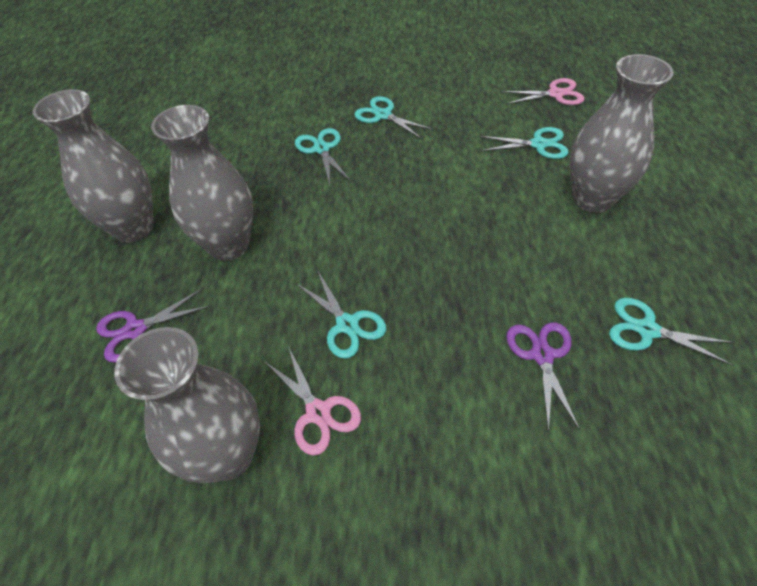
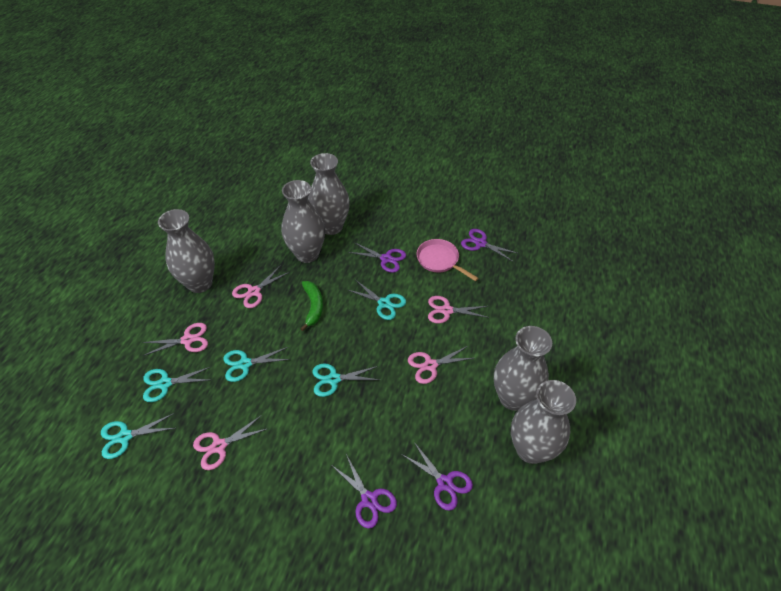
green banana: none = 0 -> [301,281,323,331] = 1
grey vase: [33,89,154,243] [114,327,260,483] [151,105,253,261] [570,54,674,213] = 4 -> [158,209,215,293] [281,180,325,263] [308,153,350,235] [494,326,552,411] [511,380,576,464] = 5
pink pan: none = 0 -> [417,239,478,281] = 1
pink scissors: [264,346,361,455] [501,78,585,105] = 2 -> [142,323,208,356] [193,415,269,470] [232,265,290,308] [408,346,474,384] [428,296,490,323] = 5
purple scissors: [96,289,210,363] [506,322,580,431] = 2 -> [333,454,397,529] [348,242,406,273] [401,442,473,511] [461,229,519,262] = 4

